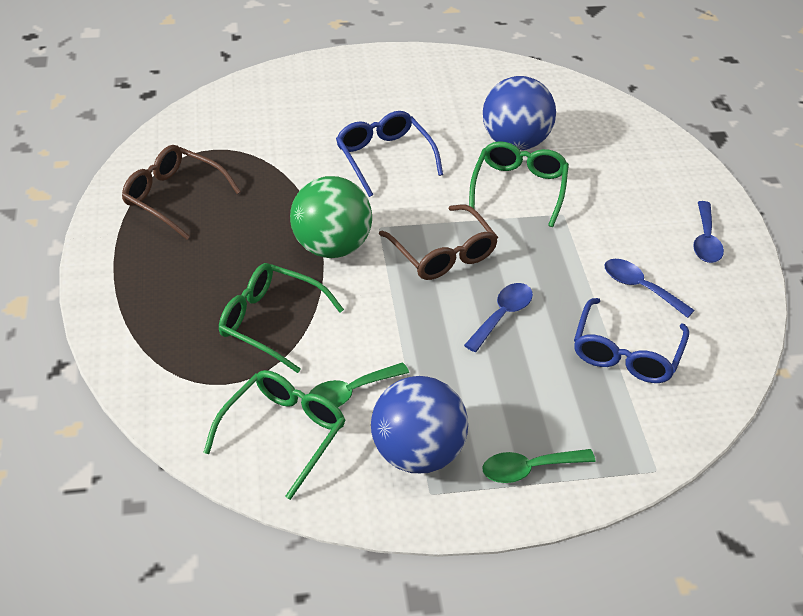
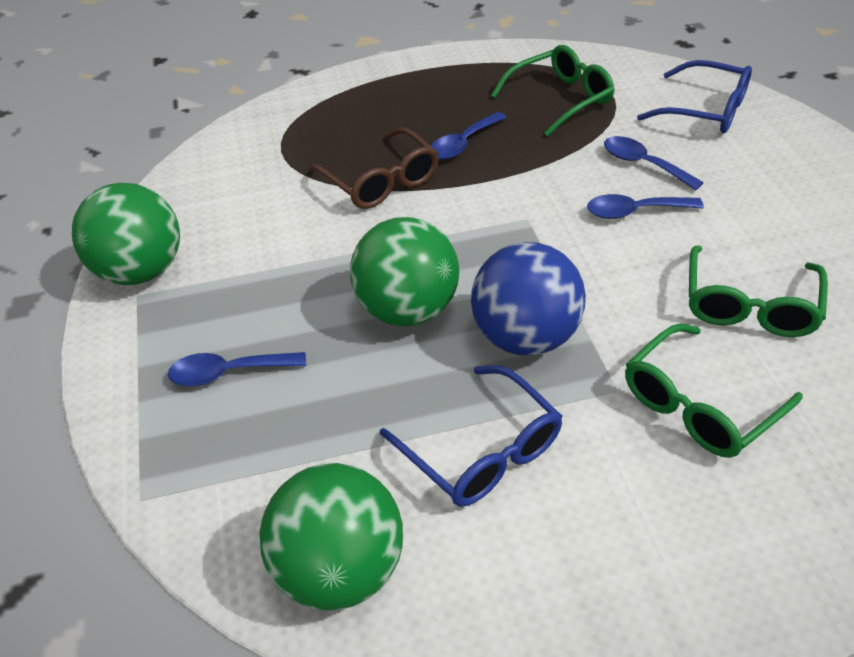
blue ball: [371,376,468,473] [483,76,556,150] = 2 -> [471,242,586,356] = 1
blue spoon: [464,283,533,352] [605,259,695,318] [693,201,724,263] = 3 -> [168,352,306,386] [431,112,506,160] [587,194,704,219] [604,136,704,190] = 4
brown glasses: [122,145,241,240] [379,204,498,280] = 2 -> [309,127,439,209] = 1
green ball: [290,176,372,258] = 1 -> [72,183,180,285] [259,463,403,611] [350,217,459,327] = 3
green spoon: [309,363,409,407] [482,449,595,483] = 2 -> none = 0

